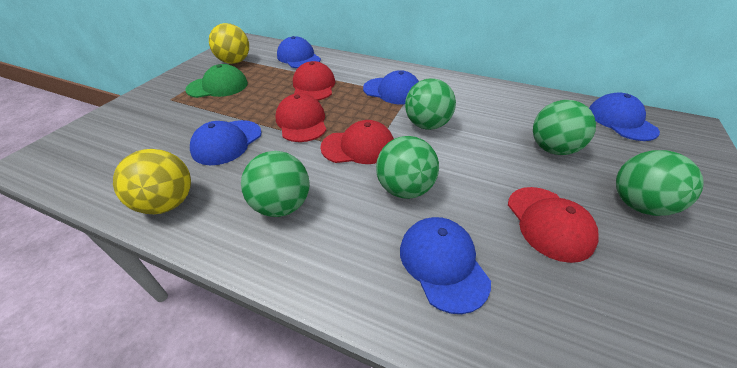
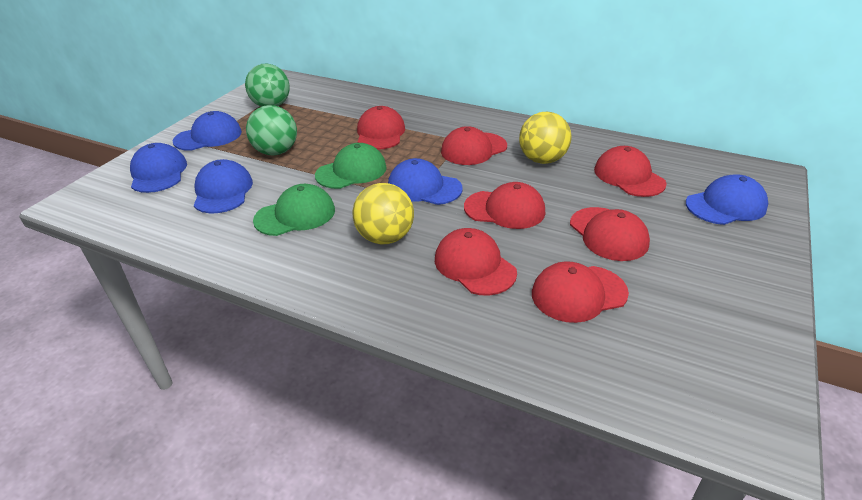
green ball: [241,151,310,217] [376,136,439,199] [405,78,456,130] [533,100,596,155] [616,150,704,216] = 5 -> [245,63,290,107] [246,105,297,155] = 2
green cap: [185,64,248,98] = 1 -> [253,184,335,236] [315,143,387,189] = 2
red cap: [276,93,326,142] [293,61,335,101] [320,120,394,164] [508,187,599,263] = 4 -> [357,106,405,150] [435,228,517,295] [441,126,507,165] [464,182,545,229] [532,261,629,323] [570,207,650,261] [594,146,667,197] = 7

